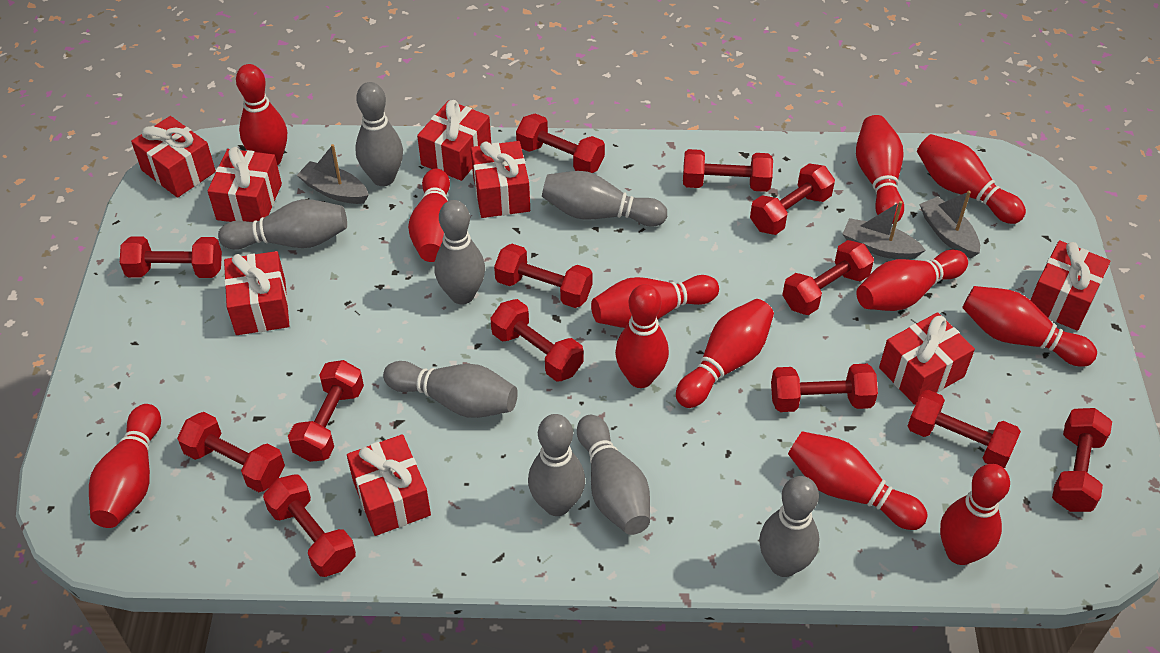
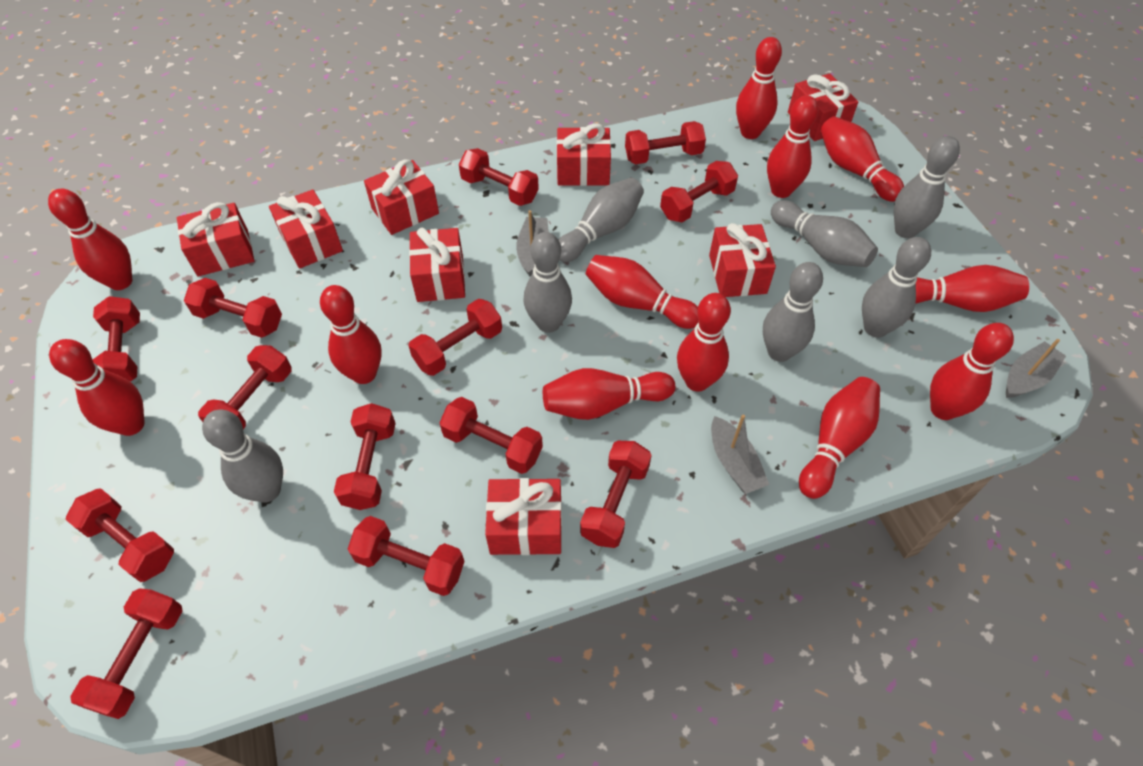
grey bowling pin: [218,199,347,250] [355,82,403,186] [383,361,518,418] [434,200,485,305] [528,414,585,516] [542,171,667,227] [577,415,650,535] [759,476,819,577] = 8 -> [202,410,283,503] [523,232,572,333] [559,178,644,262] [763,262,823,362] [771,200,878,267] [862,237,931,338] [894,136,960,238] = 7

